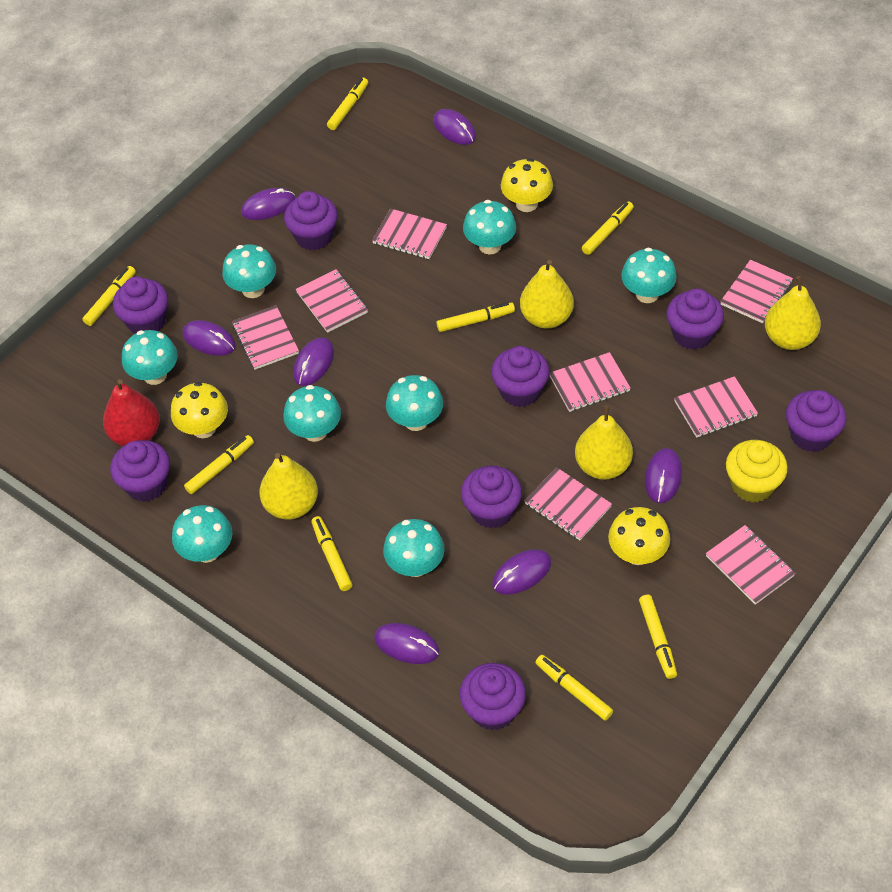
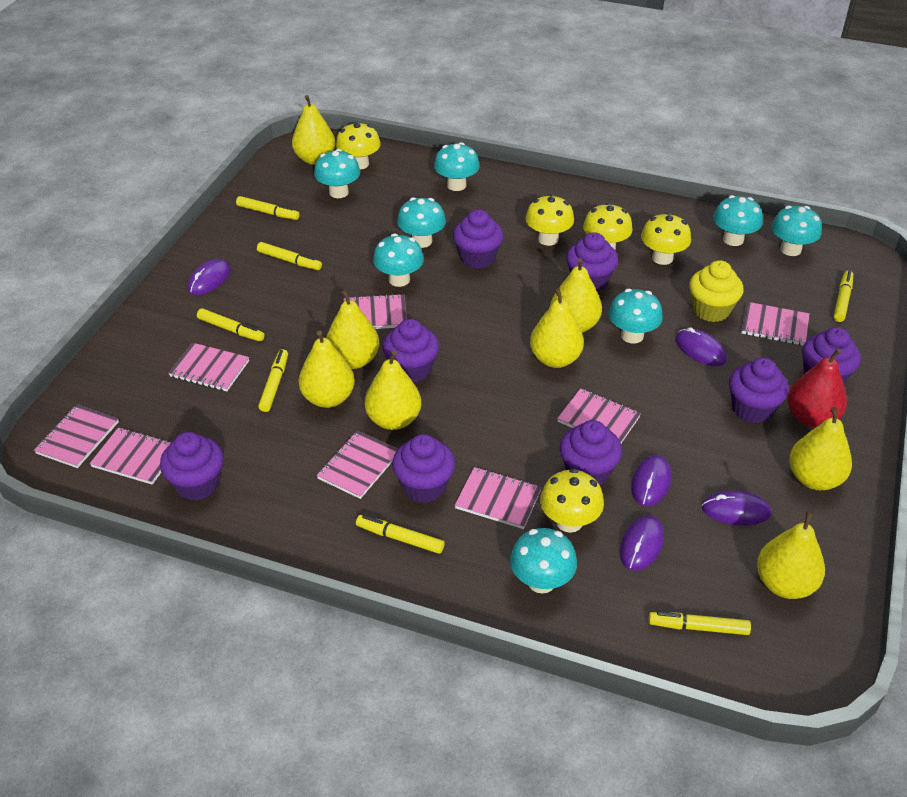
purple mouse: [183,320,236,356] [241,188,295,220] [293,337,334,386] [374,623,439,664] [433,109,476,145] [493,549,551,595] [645,448,682,503] = 7 -> [188,259,231,295] [620,516,664,571] [631,455,671,506] [675,327,727,366] [702,491,771,526] = 5
yellow marker: [82,266,136,326] [184,435,254,494] [311,516,352,591] [327,78,368,130] [437,302,515,332] [535,655,613,720] [582,201,634,255] [639,595,677,679] = 8 -> [197,308,265,341] [236,196,299,220] [257,242,322,270] [258,349,288,412] [356,515,445,554] [649,612,751,635] [833,270,853,322] = 7
yellow mushroom: [171,382,228,438] [501,158,553,212] [608,507,670,565] = 3 -> [336,122,381,169] [525,194,574,246] [540,468,604,533] [583,202,633,250] [641,212,691,265] = 5
yellow pear: [259,453,318,520] [520,260,574,329] [575,405,633,480] [765,276,821,350] = 4 -> [292,95,335,165] [298,331,355,408] [326,290,379,369] [365,350,421,430] [530,288,584,368] [550,258,602,333] [757,511,825,599] [789,407,852,490] = 8

